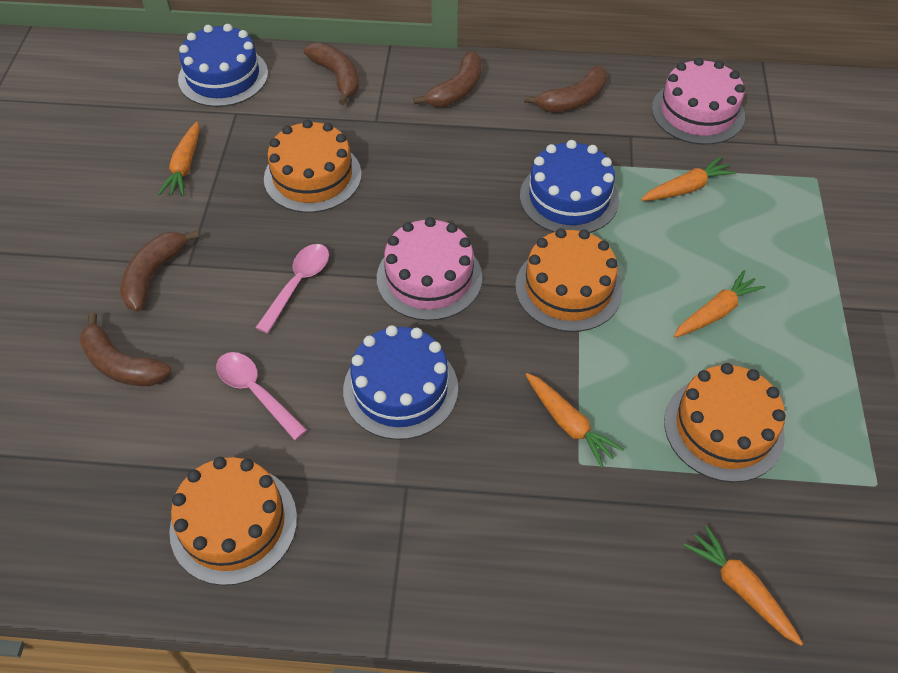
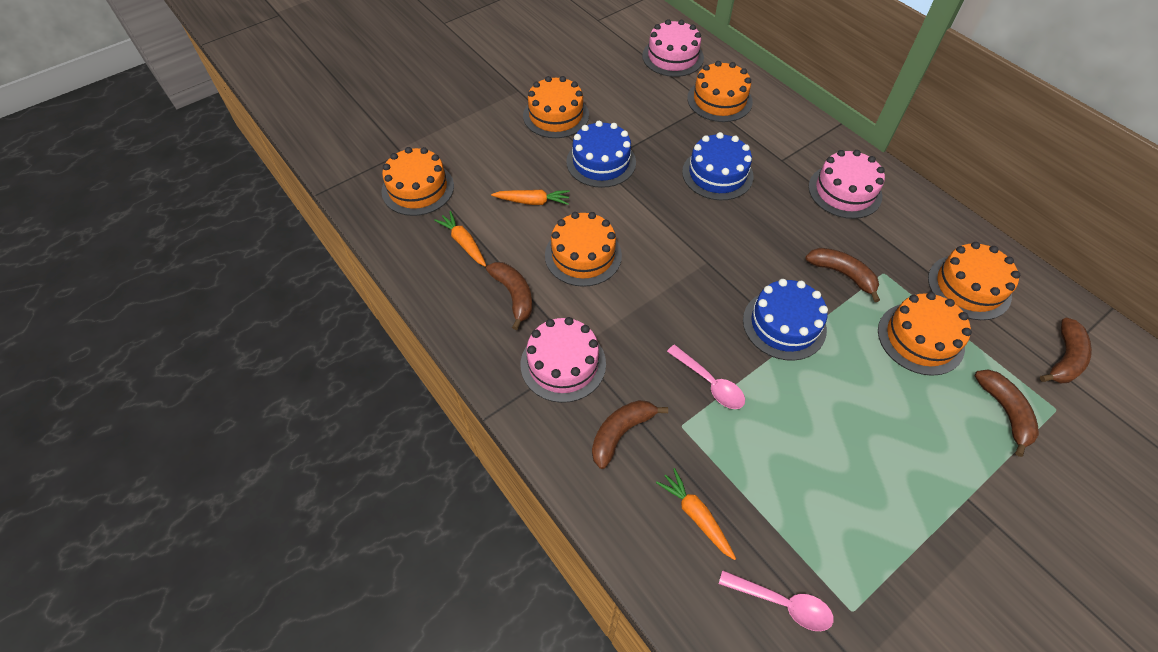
orange cake: [169,457,297,586] [264,120,362,213] [515,228,622,332] [664,363,786,482] = 4 -> [382,147,454,216] [523,76,589,138] [545,212,622,287] [687,61,753,122] [878,292,972,376] [928,242,1020,320] = 6
orange carrot: [158,121,200,196] [525,373,624,468] [641,157,736,201] [674,270,765,338] [684,526,803,645] = 5 -> [434,211,486,267] [491,189,570,205] [656,468,736,560] = 3
pink cake: [377,217,482,321] [652,58,745,145] = 2 -> [521,317,606,403] [642,19,704,77] [808,150,885,219] = 3

